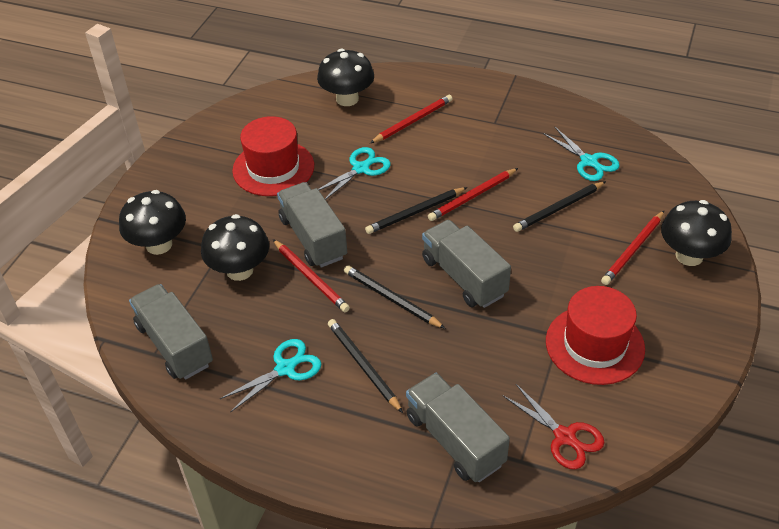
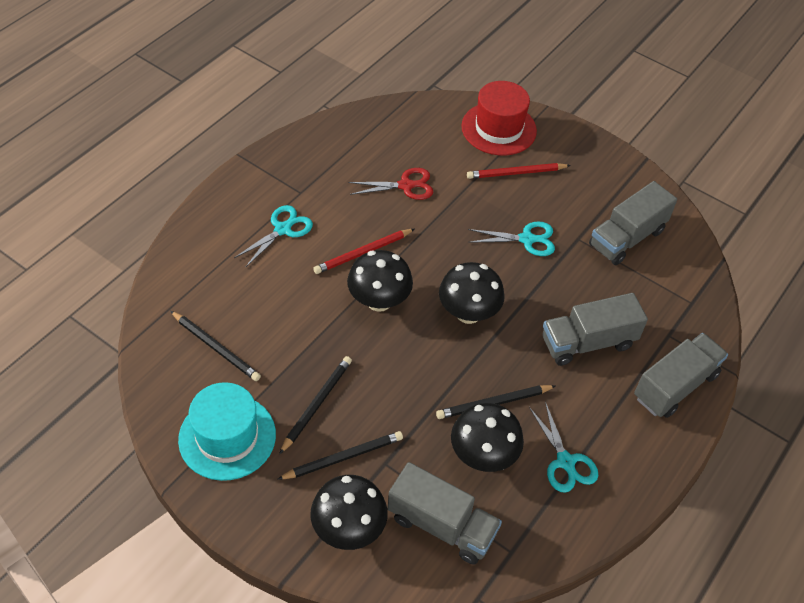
red hat: [232,116,314,196] [546,286,645,385] = 2 -> [462,81,537,156] = 1
red pencil: [273,239,350,312] [370,95,452,143] [428,168,518,221] [601,211,664,285] = 4 -> [313,229,414,274] [467,163,571,179] = 2
turquoise hat: none = 0 -> [178,382,276,481] = 1

